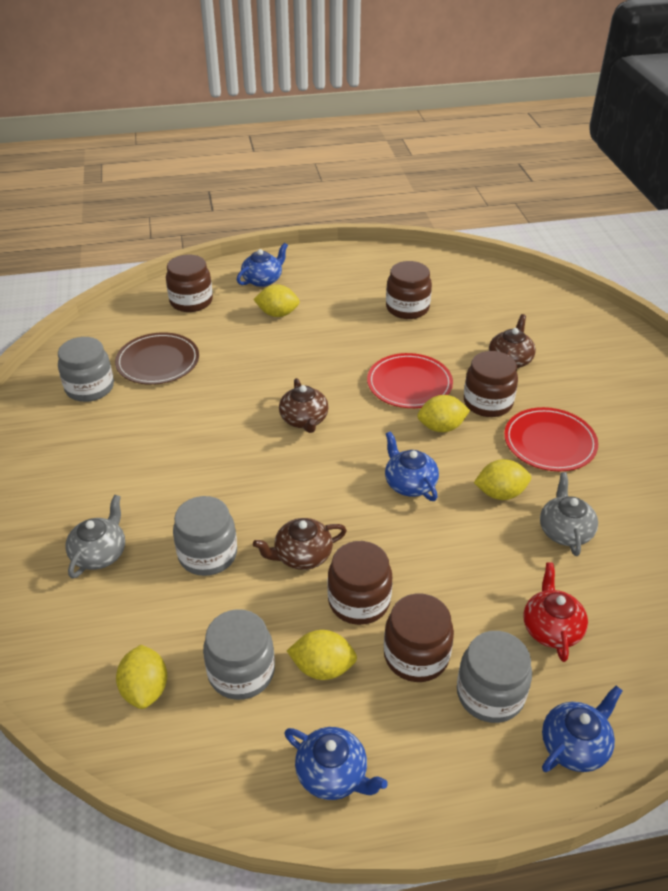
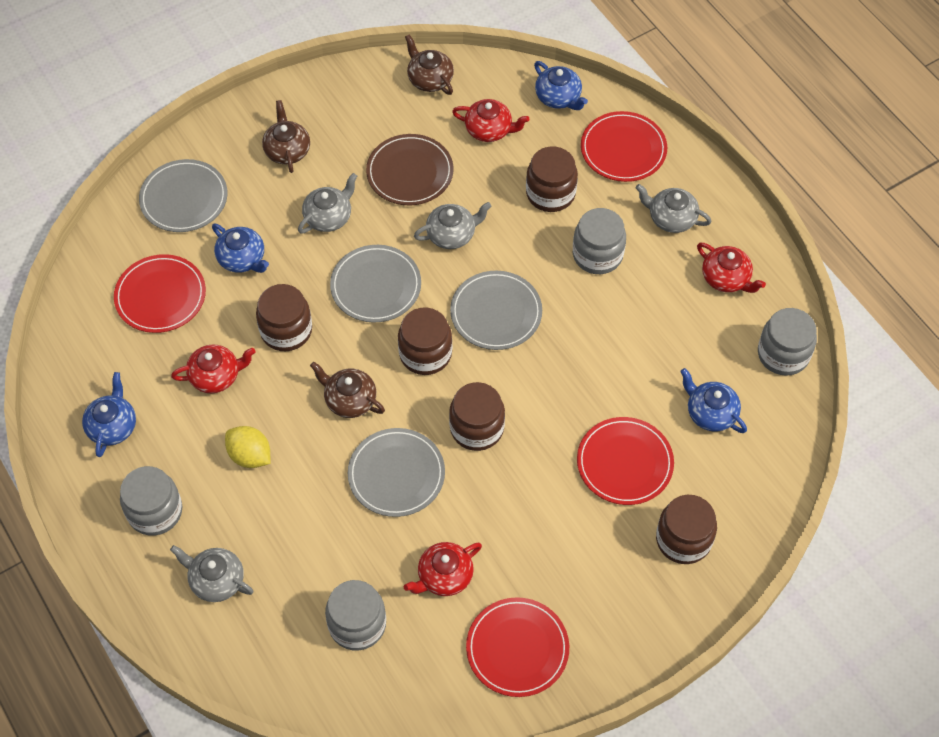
grey plate: none = 0 -> [139,159,228,232] [330,245,421,323] [348,428,445,517] [450,271,542,350] = 4
grey teapot: [65,495,125,578] [540,472,598,556] = 2 -> [170,545,254,602] [298,173,357,234] [414,202,492,249] [636,184,711,233] = 4
red plate: [367,353,453,408] [504,407,598,471] = 2 -> [114,254,206,333] [466,597,569,697] [577,417,674,505] [581,111,667,182] = 4
red teapot: [523,562,588,662] = 1 -> [171,344,255,393] [404,542,482,596] [452,99,529,142] [697,243,766,293] = 4
yellow lemon: [116,645,167,709] [253,284,300,317] [287,630,357,680] [417,395,470,432] [474,459,531,500] = 5 -> [225,426,271,468] = 1

